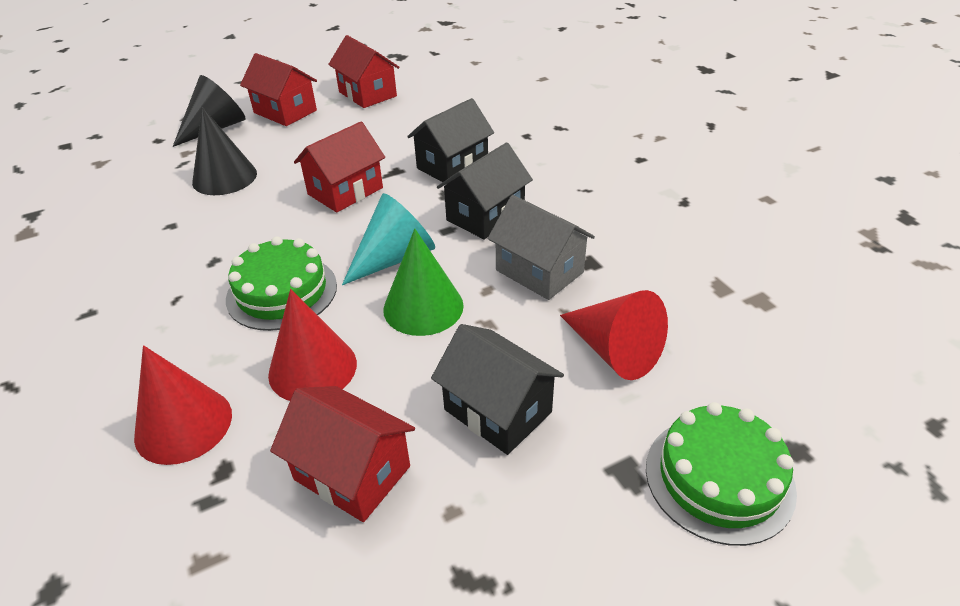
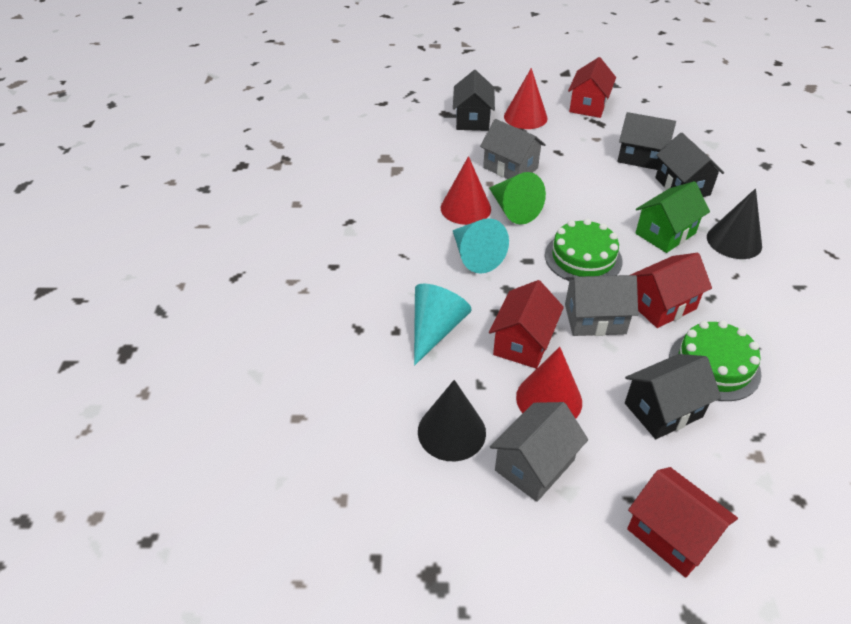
black house: [407,98,494,184] [431,324,564,455] [437,142,533,240] = 3 -> [453,70,495,131] [617,112,676,170] [625,354,721,439] [655,132,724,197] = 4
green house: none = 0 -> [636,181,710,253] = 1
grey house: [488,195,595,300] = 1 -> [480,119,546,179] [490,402,588,502] [565,275,638,336] = 3
turquoise cone: [342,193,435,285] = 1 -> [414,284,472,366] [453,218,509,274] = 2

